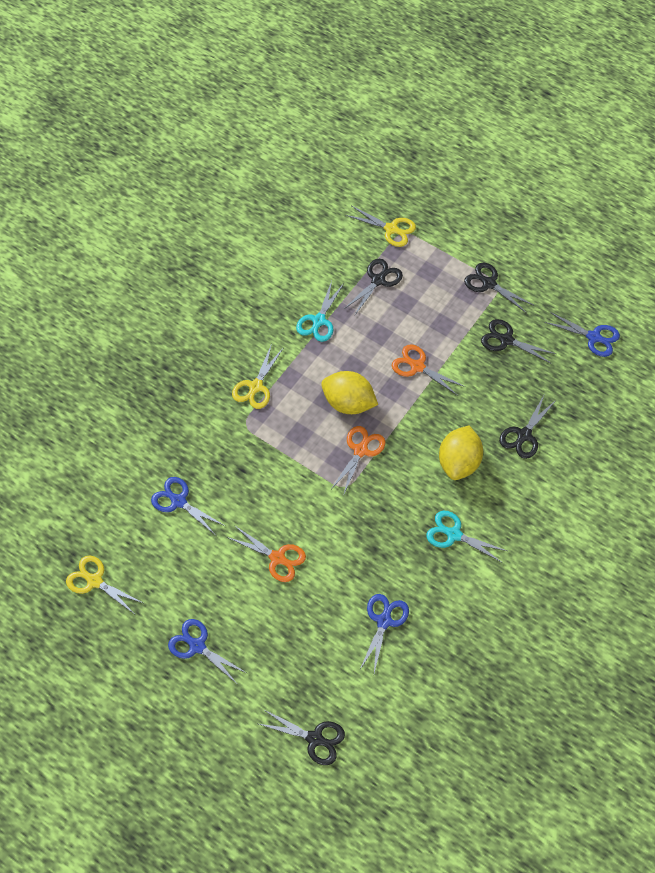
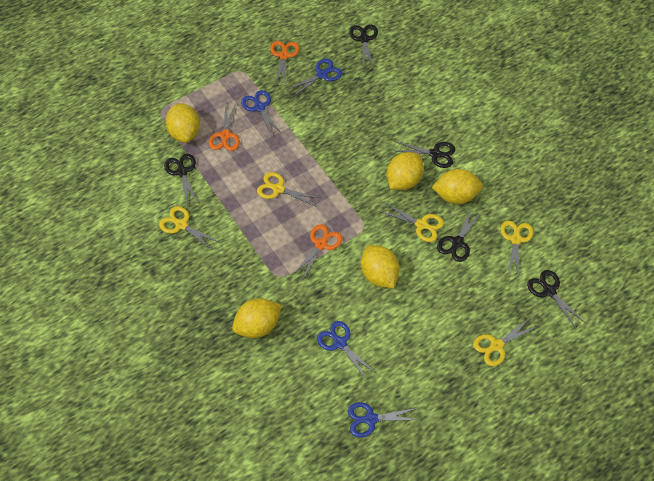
turquoise scissors: [296,281,343,342] [426,511,507,563] = 2 -> none = 0
yellow lemon: [321,371,378,414] [439,425,483,480] = 2 -> [165,103,200,143] [232,298,282,338] [361,245,400,288] [387,152,424,190] [432,169,483,204] = 5
yellow scissors: [66,555,143,614] [232,344,284,409] [345,206,416,247] = 3 -> [159,206,219,249] [257,172,319,206] [381,203,444,242] [473,318,537,366] [501,221,533,277] = 5

